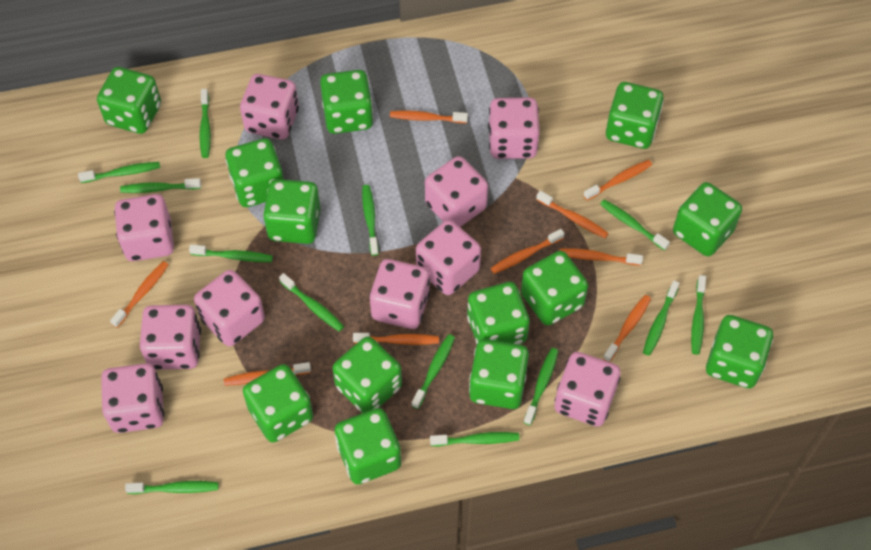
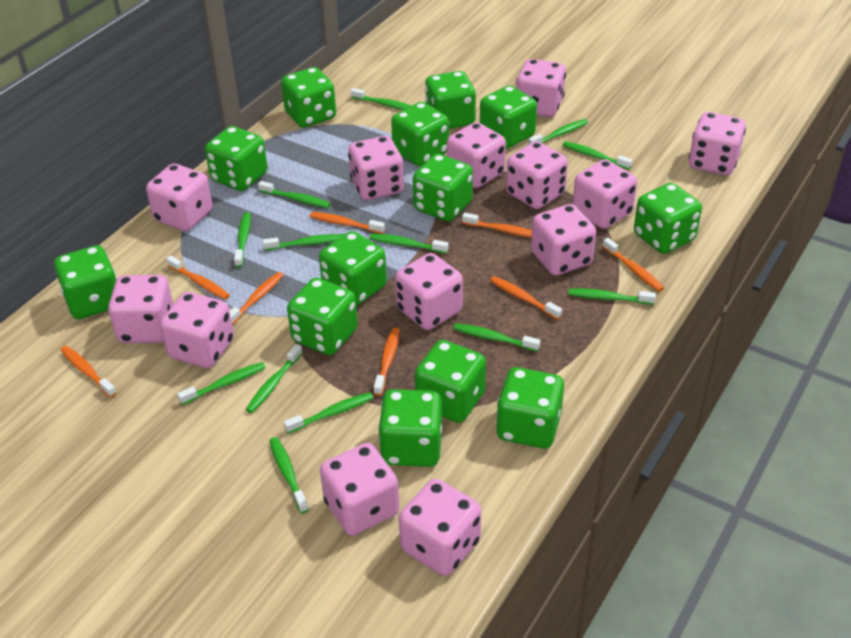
orange toothbrush: [110,261,169,328] [224,362,311,386] [353,333,439,345] [390,110,468,123] [491,229,565,274] [536,191,609,238] [559,248,643,266] [583,160,652,201] [603,295,651,362] = 9 -> [61,346,116,398] [166,256,230,300] [230,272,283,325] [310,212,385,234] [374,328,400,396] [462,213,532,238] [490,276,562,320] [602,238,664,292] = 8
pink dice: [101,363,164,433] [114,194,174,261] [140,305,201,370] [194,270,265,346] [240,74,299,140] [369,259,430,329] [416,220,481,295] [425,156,488,227] [488,98,540,159] [555,352,621,427] = 10 -> [108,275,173,343] [146,164,213,231] [160,292,234,368] [320,443,399,536] [348,136,404,200] [395,253,463,330] [399,479,481,576] [447,122,506,188] [506,141,568,209] [516,59,566,117] [531,204,596,276] [573,159,637,229] [689,112,746,175] = 13

